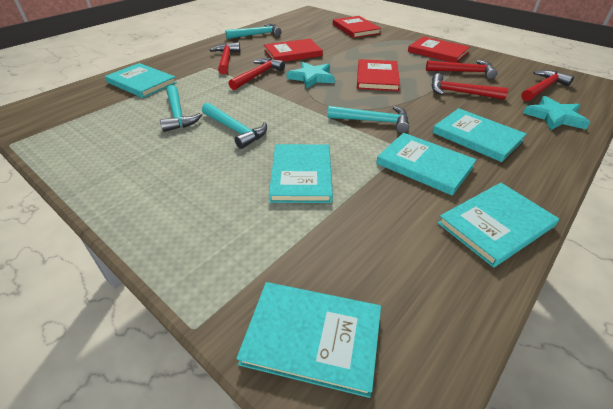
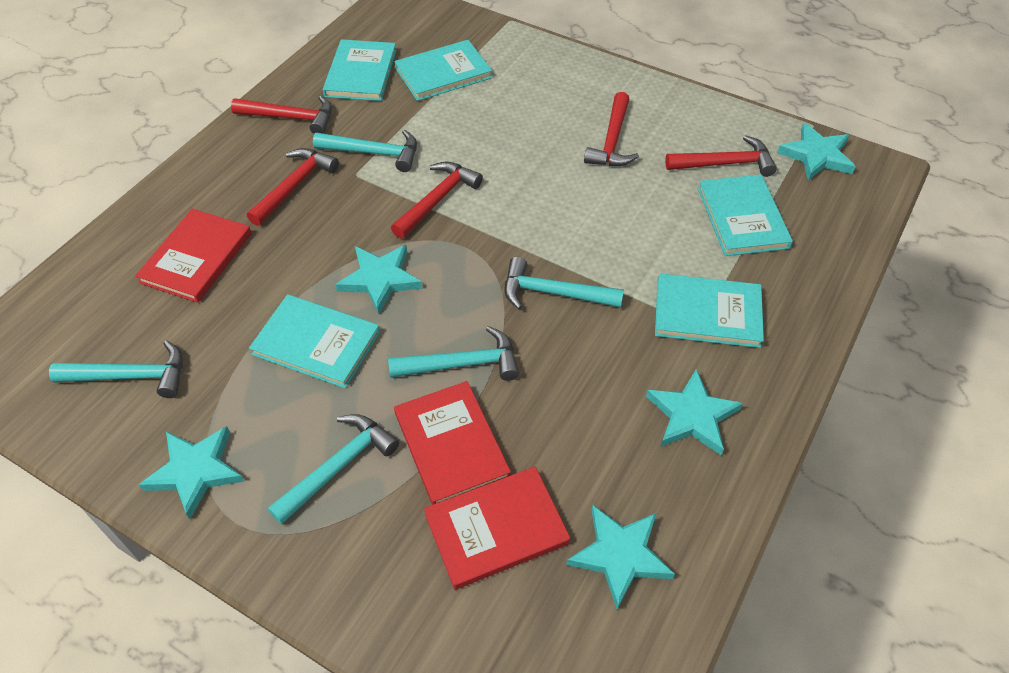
red book: [264,39,323,62] [333,16,381,38] [357,59,400,91] [408,36,470,63] = 4 -> [135,209,252,303] [394,381,511,505] [424,467,570,590] = 3
turquoise book: [105,63,177,98] [236,282,381,398] [269,144,333,203] [376,133,477,196] [432,108,526,162] [438,183,559,268] = 6 -> [249,294,380,388] [323,39,396,101] [395,40,492,101] [655,274,764,348] [698,175,793,256] = 5
turquoise hammer: [160,85,202,132] [202,103,267,149] [225,24,282,39] [327,106,409,133] = 4 -> [49,340,183,398] [268,414,399,525] [313,130,417,172] [388,326,519,381] [505,257,624,309] = 5
turquoise star: [287,62,335,88] [523,96,591,130] = 2 -> [139,426,245,519] [335,245,423,314] [566,505,675,609] [646,369,743,455] [777,123,856,181] = 5

